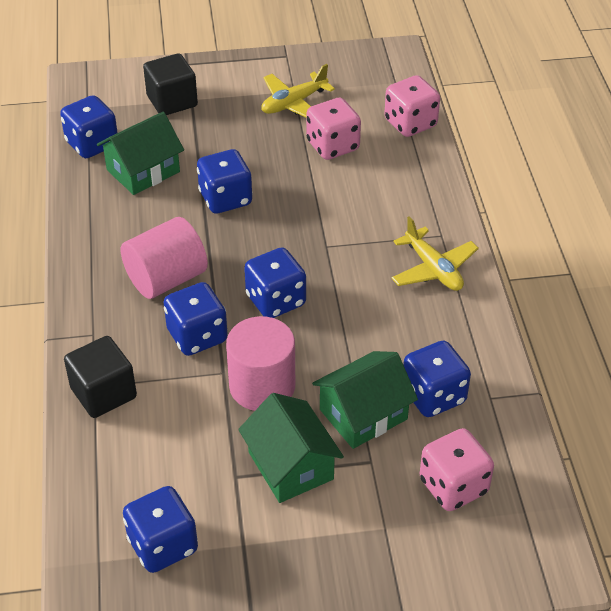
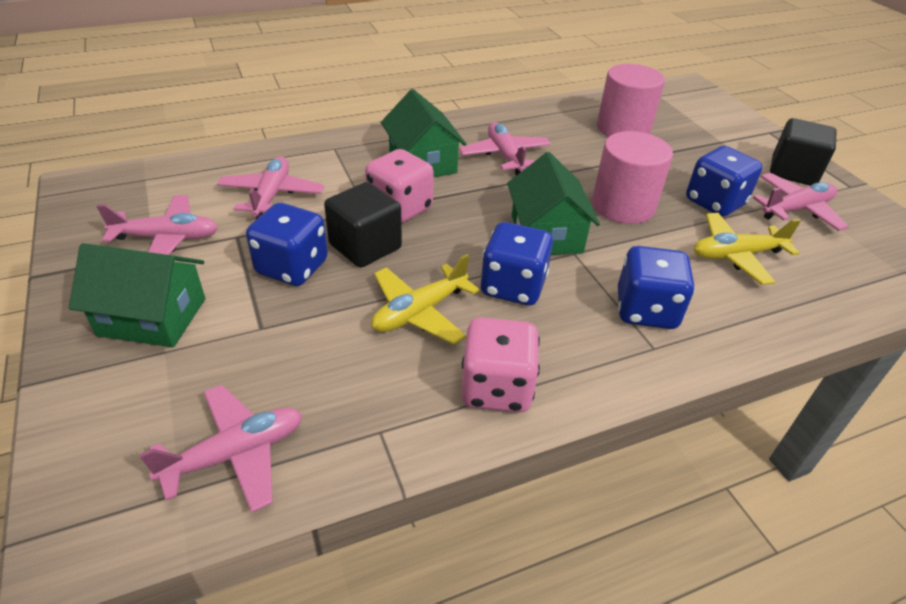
blue dice: [60,95,118,158] [123,486,198,573] [164,282,228,356] [197,149,253,214] [244,247,306,318] [403,340,471,417] = 6 -> [246,203,328,286] [480,222,553,306] [618,246,695,329] [686,146,763,217] = 4
pink dice: [306,98,361,160] [384,75,440,137] [420,428,494,511] = 3 -> [365,149,434,223] [461,317,540,413] = 2
pink plane: none = 0 -> [96,195,218,255] [139,385,302,513] [217,157,324,219] [459,122,551,175] [753,173,849,231] = 5

